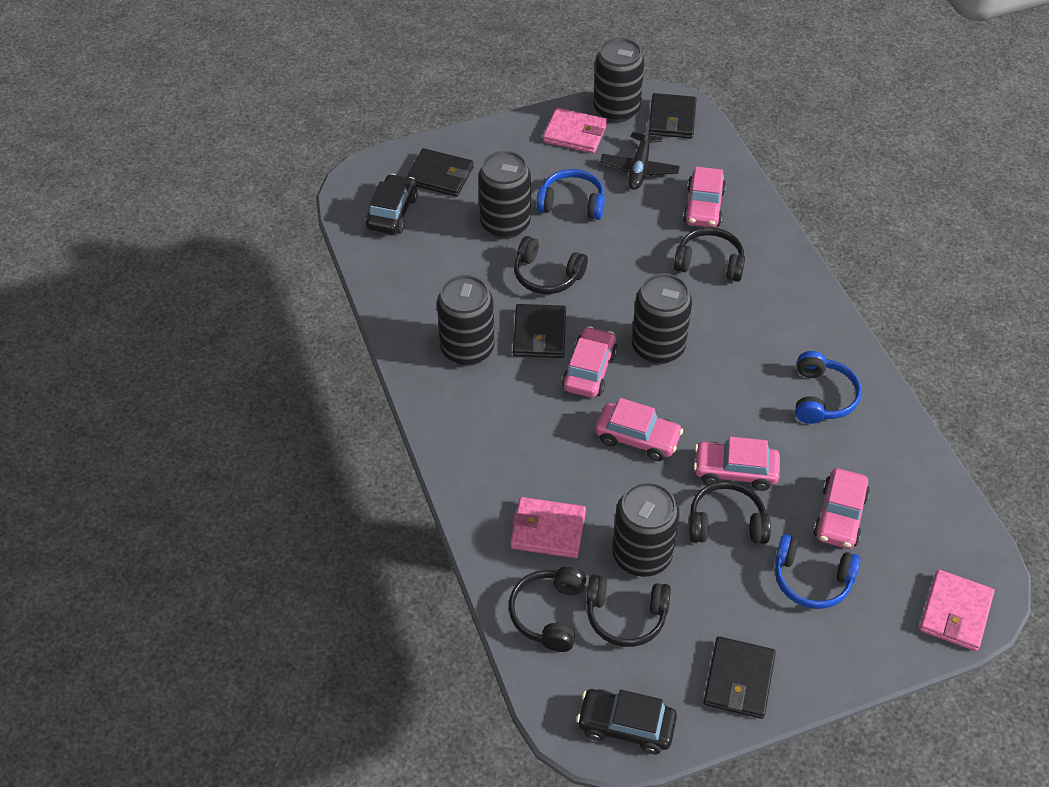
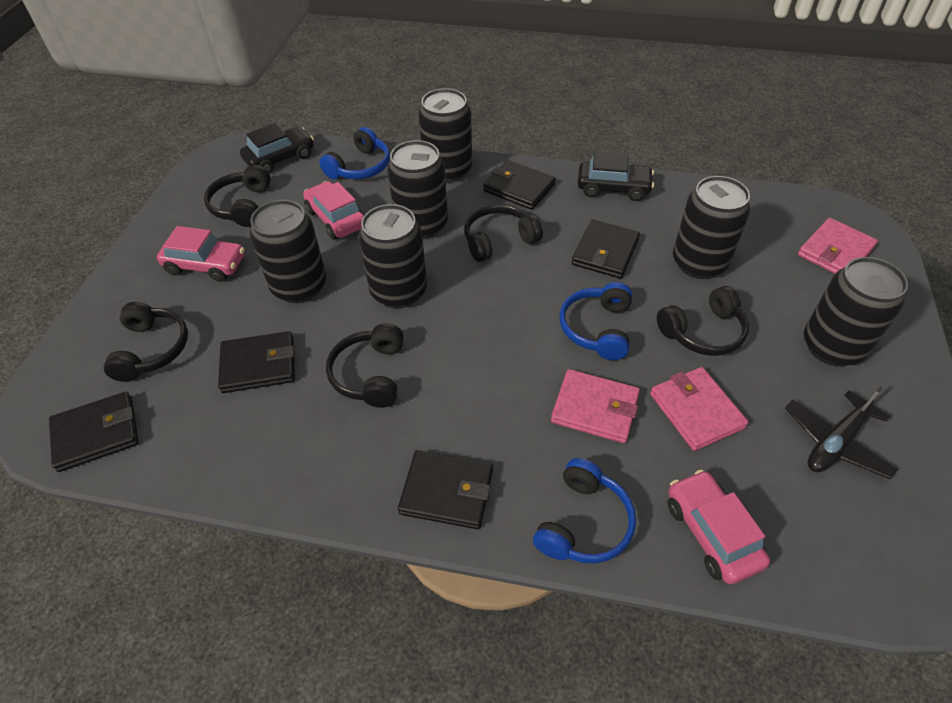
black can: [437,275,495,366] [478,151,531,239] [593,37,644,123] [612,482,680,577] [632,273,692,364] = 5 -> [250,200,326,303] [359,204,427,308] [387,140,448,239] [418,88,472,183] [673,176,750,279] [804,257,908,367] = 6
black wallet: [406,148,474,197] [513,304,566,358] [648,93,697,139] [703,636,776,719] = 4 -> [49,392,139,472] [218,331,295,393] [398,450,493,529] [483,160,556,210] [572,219,640,279] = 5
pink car: [562,326,617,398] [595,398,683,461] [683,166,726,228] [694,436,780,491] [813,468,870,549] = 5 -> [157,226,244,282] [303,181,364,240] [667,470,770,584] = 3

